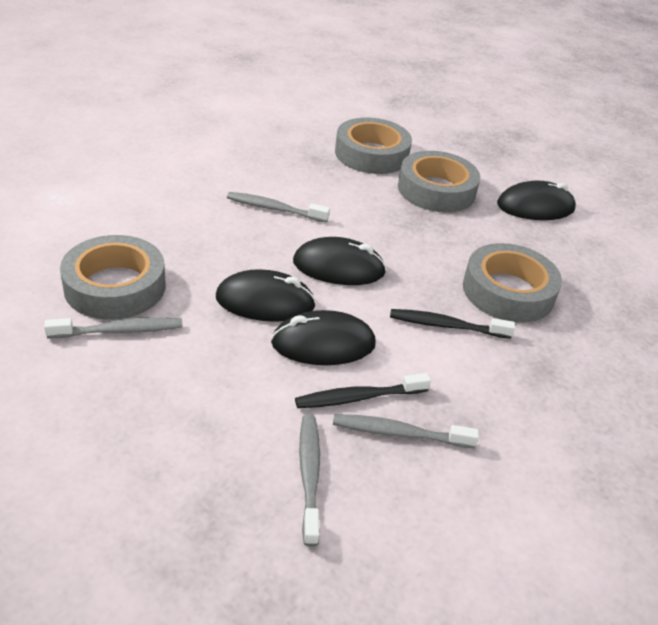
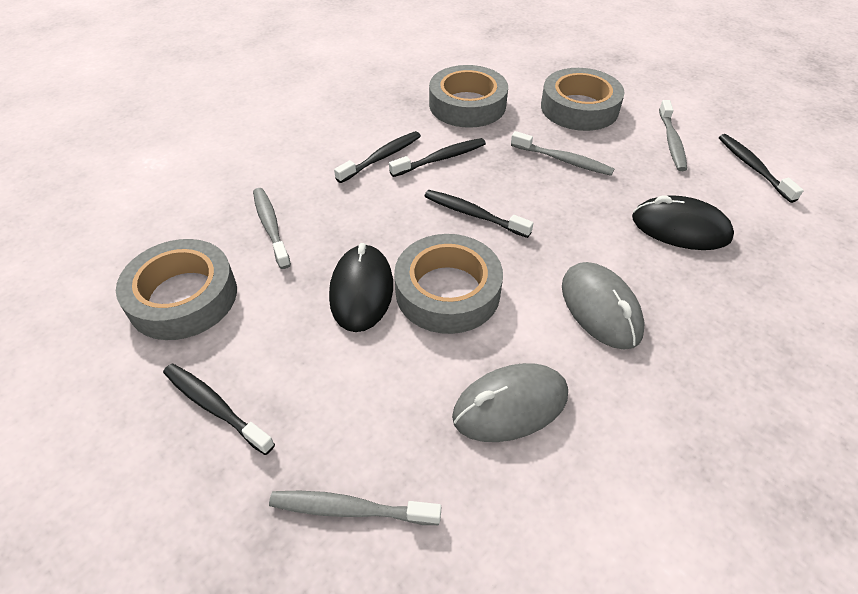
black mouse: [216,269,316,322] [271,310,376,365] [293,237,387,285] [497,181,576,220] = 4 -> [329,243,393,332] [632,195,734,250] = 2
black toothbrush: [295,373,431,408] [390,309,515,339] = 2 -> [163,364,275,455] [334,131,421,183] [389,138,486,177] [425,190,533,238] [719,134,804,203] = 5
grey mouse: none = 0 -> [452,363,568,442] [562,262,645,350] = 2

